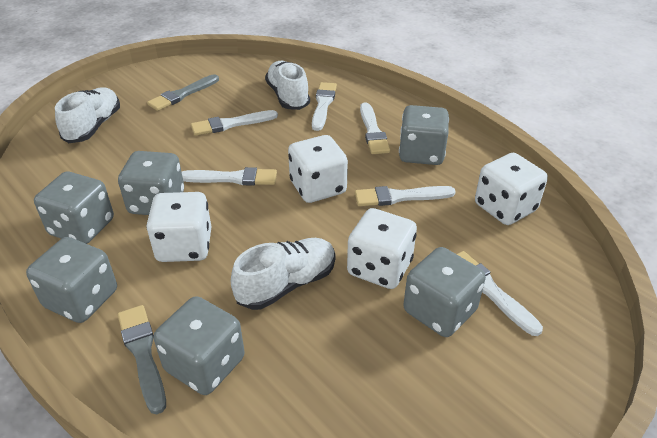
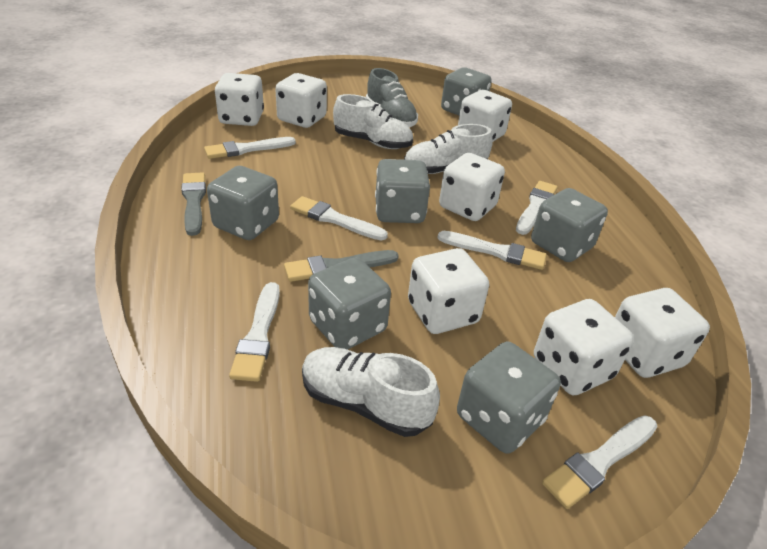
grey shoe: none = 0 -> [366,68,418,127] = 1
white dice: [146,192,211,262] [288,135,348,203] [347,208,417,289] [475,153,548,225] = 4 -> [215,73,264,126] [275,73,327,128] [408,248,489,334] [439,153,505,221] [458,90,512,141] [534,299,634,396] [615,288,710,378] = 7

